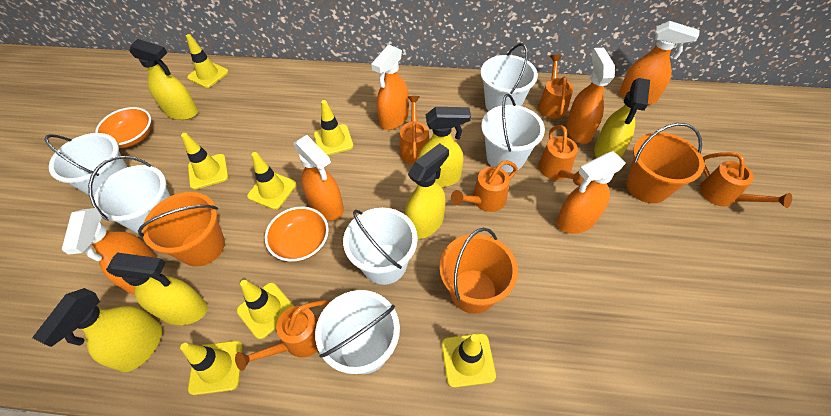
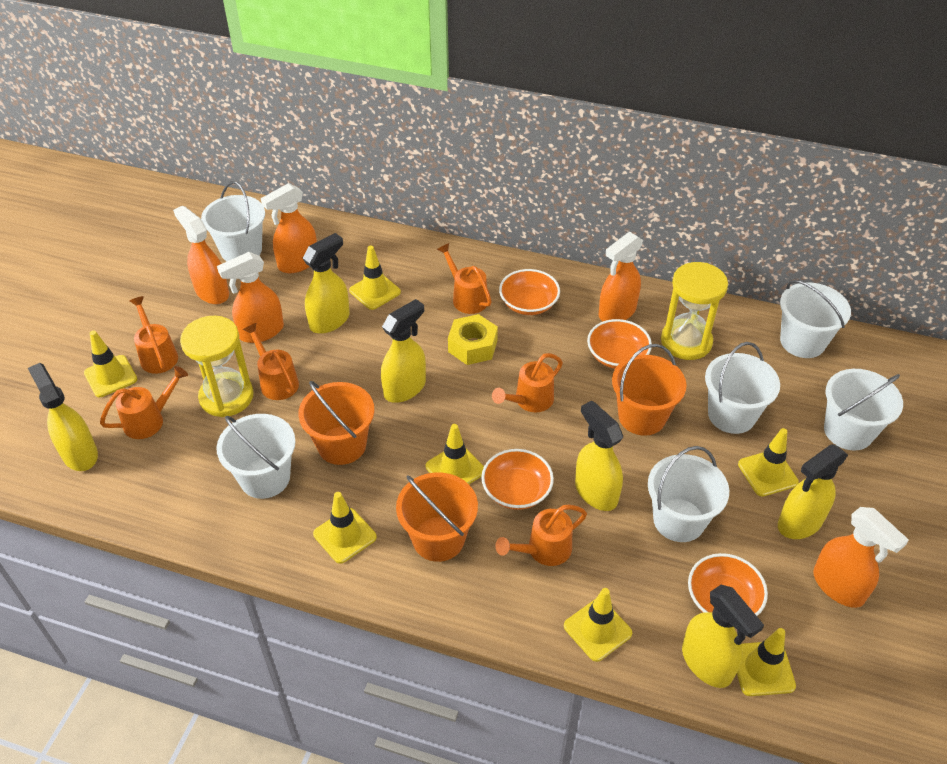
orange bowl: [95,107,151,148] [265,206,329,262] = 2 -> [481,449,554,510] [499,269,560,315] [587,319,652,369] [688,553,768,616] = 4
orange spray bottle: [62,208,157,295] [294,135,344,220] [371,44,409,130] [556,151,626,234] [566,48,615,144] [619,21,700,105] = 6 -> [173,205,229,304] [217,252,284,343] [261,183,317,273] [599,232,643,321] [813,507,909,608] = 5
yellow hourglass: none = 0 -> [180,316,254,417] [661,262,728,360] = 2
yellow nut: none = 0 -> [448,314,498,365] = 1

